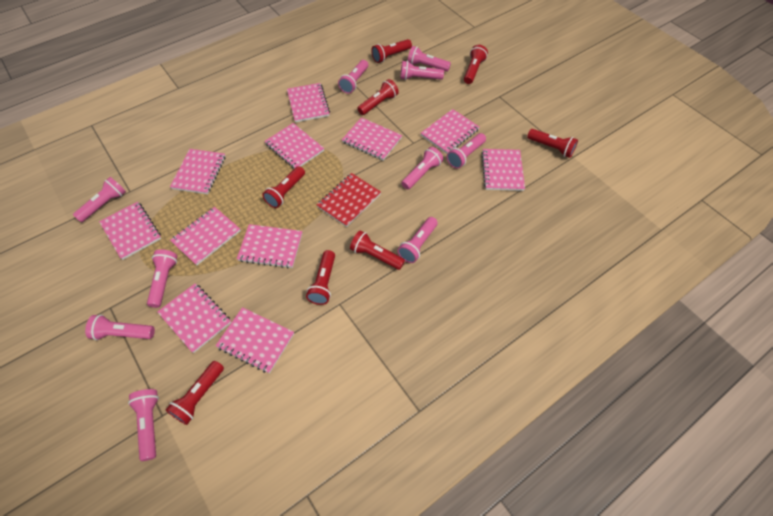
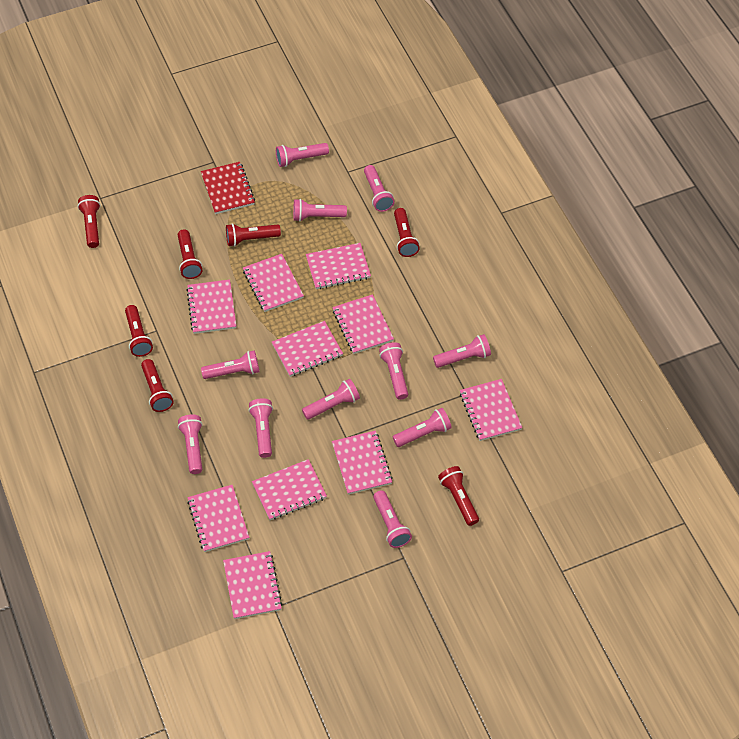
pink flashlight: [73,177,126,222] [85,315,155,340] [128,389,159,461] [147,249,177,308] [338,60,368,94] [397,217,438,263] [400,61,444,80] [401,147,443,189] [408,46,451,72] [447,133,486,169] = 10 -> [178,415,203,474] [201,350,259,379] [248,398,273,458] [276,143,329,167] [293,199,347,222] [302,379,360,420] [364,165,395,212] [373,490,412,548] [379,342,408,400] [393,408,452,447] [433,334,491,368] = 11
pink notebook: [99,202,161,260] [157,283,231,353] [170,149,226,194] [170,207,241,265] [215,307,294,373] [237,224,302,268] [265,123,324,169] [287,83,330,122] [342,117,402,161] [421,109,479,154] [481,149,525,191] = 11 -> [186,280,236,334] [187,485,249,552] [223,551,282,619] [243,254,304,312] [252,459,327,520] [272,321,343,377] [306,243,371,289] [332,294,394,354] [332,431,393,495] [460,379,522,441] = 10
red flashlight: [166,361,224,425] [262,166,305,208] [306,250,335,305] [350,231,405,270] [357,79,399,115] [371,39,412,63] [464,45,488,84] [527,129,578,158] = 8 -> [77,195,100,248] [125,305,153,357] [141,359,174,412] [178,229,202,279] [226,224,281,247] [394,208,420,257] [438,466,479,526] = 7

